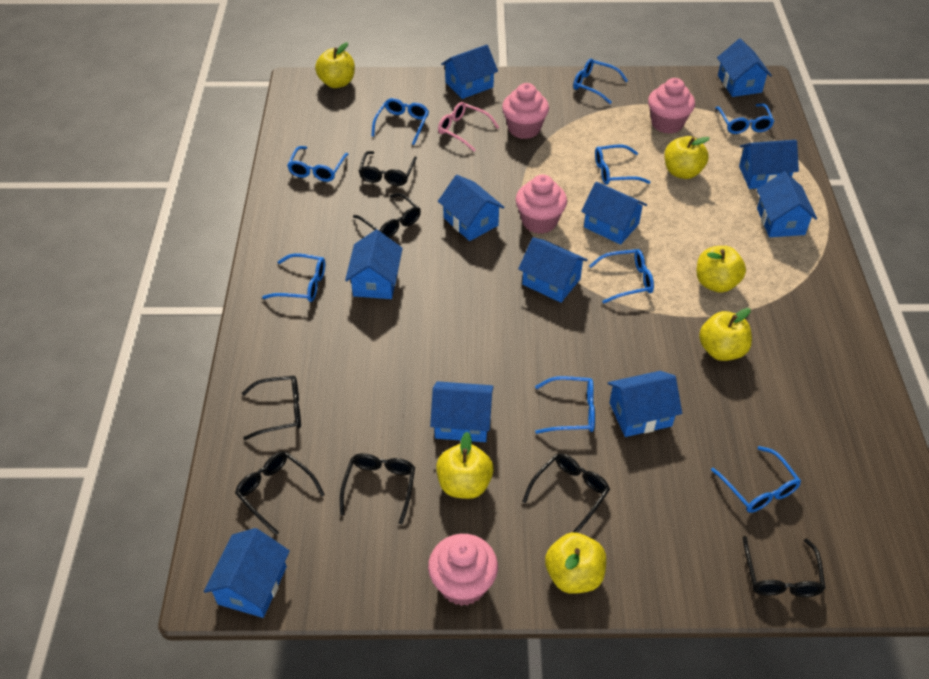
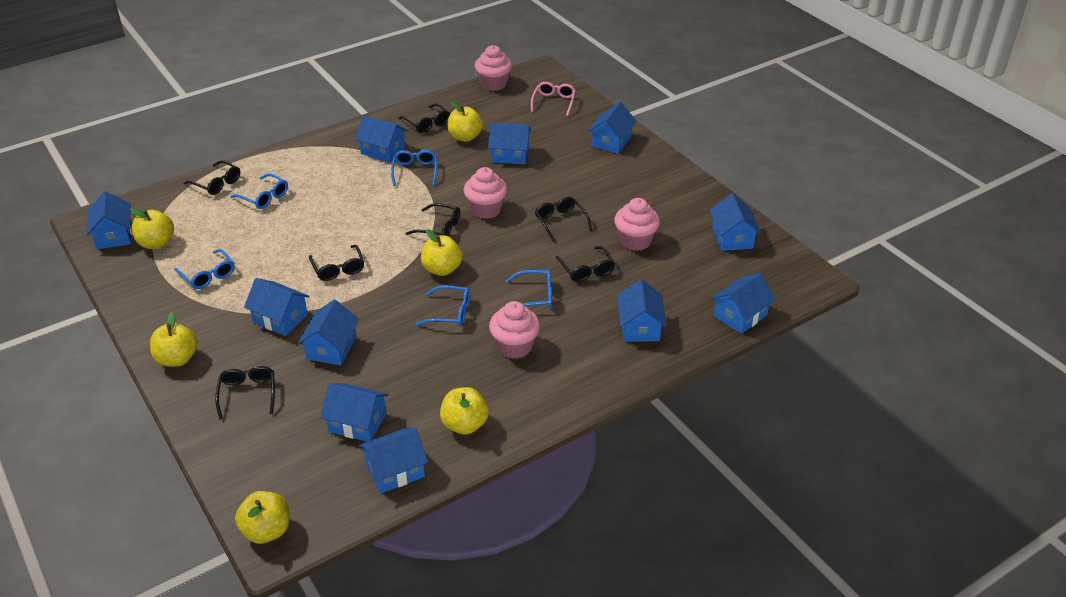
blue glasses: [262,253,325,302] [287,146,349,182] [371,98,429,145] [535,376,595,434] [573,58,628,104] [589,249,654,304] [595,145,650,185] [711,446,801,513] [715,104,775,134] = 9 -> [174,249,235,289] [230,173,288,209] [391,150,437,186] [416,285,470,326] [505,270,552,308] = 5

